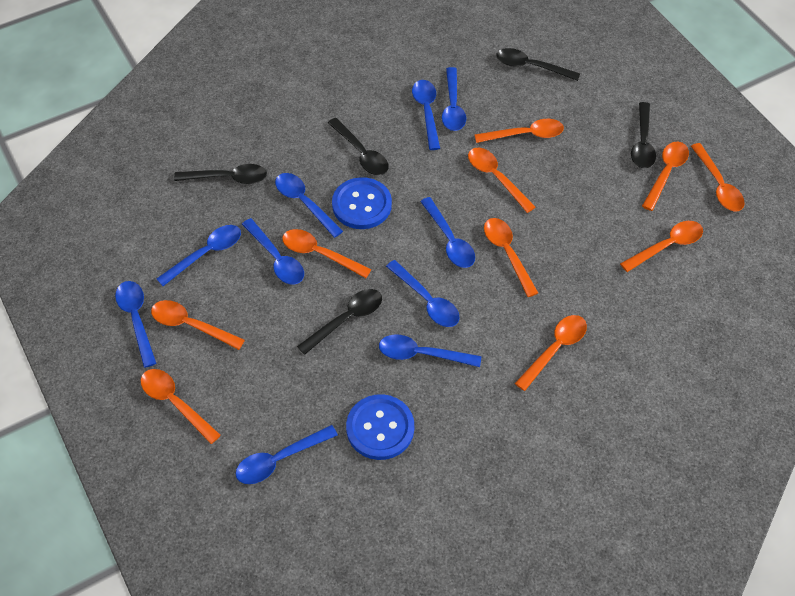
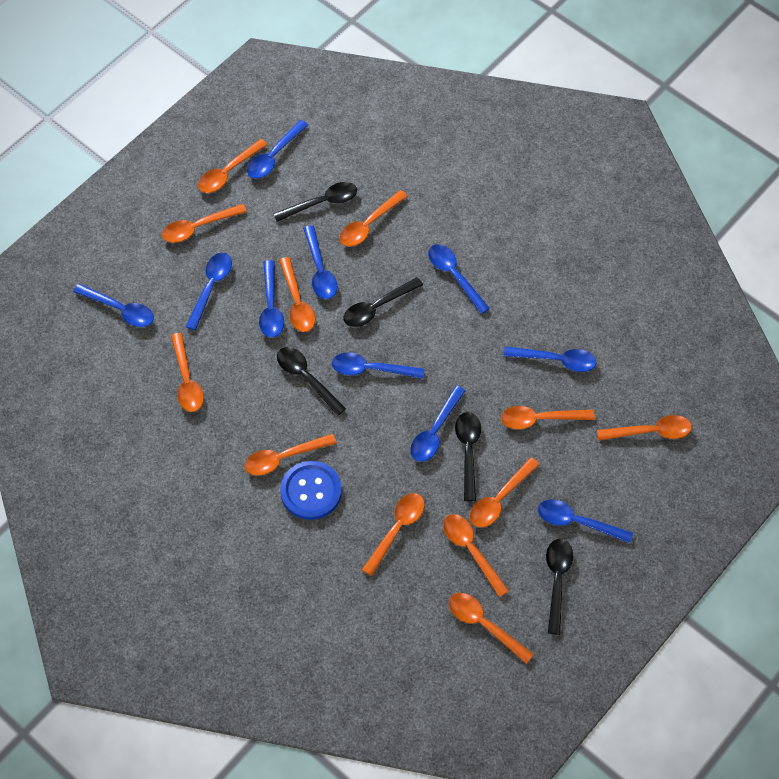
blue button: [332,177,392,229] [346,394,414,460] = 2 -> [280,461,342,520] = 1
orange spoon: [141,369,221,444] [151,300,245,350] [282,229,372,278] [468,148,535,213] [475,119,564,143] [484,218,538,297] [515,315,587,391] [620,221,703,272] [642,142,689,211] [691,143,745,212] = 10 -> [162,204,247,243] [171,333,204,412] [198,139,268,193] [245,434,337,475] [279,257,315,332] [340,190,408,247] [362,493,425,576] [443,514,509,597] [449,593,534,664] [470,457,540,528] [501,406,595,429] [597,415,692,441] = 12

